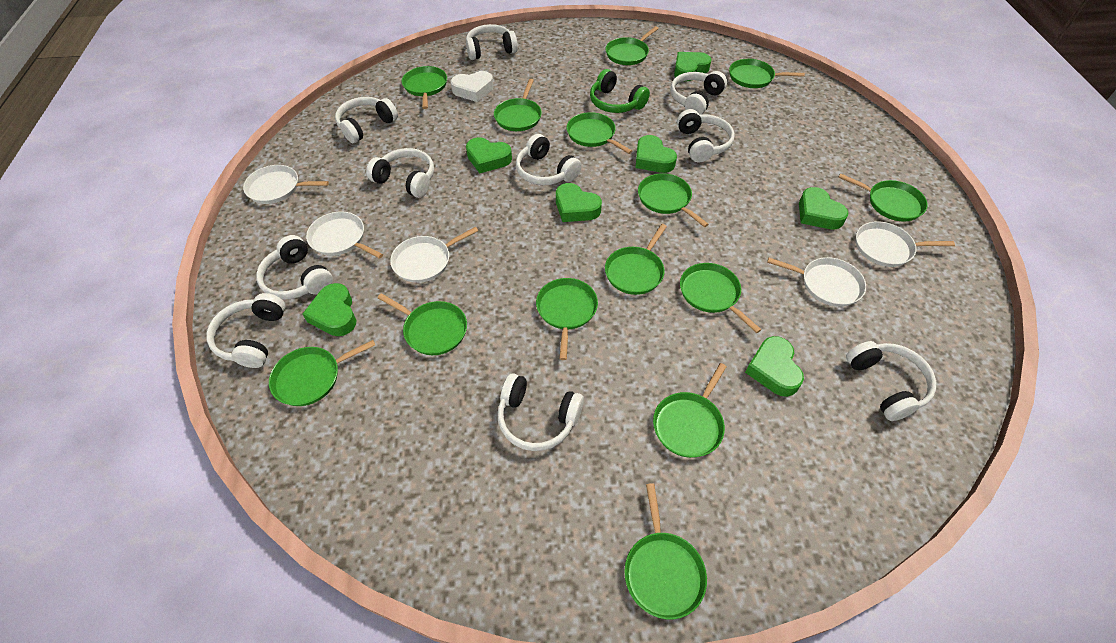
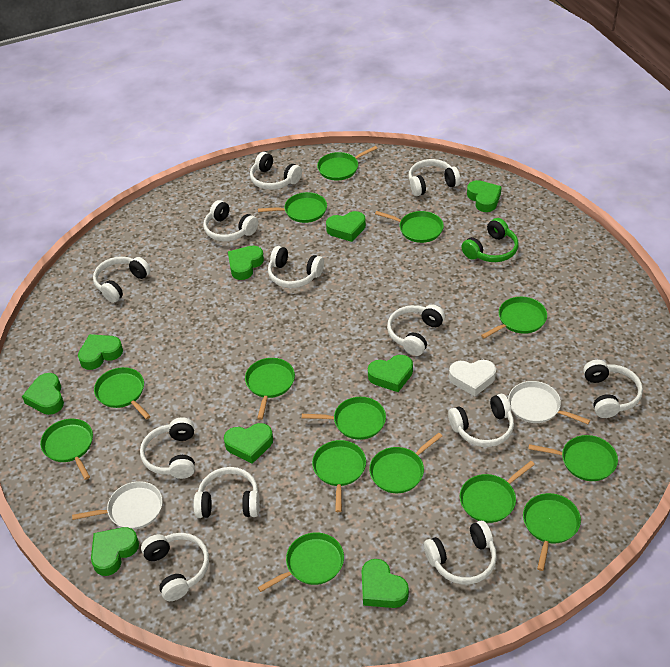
green heart: [303,283,356,336] [466,137,512,173] [556,183,602,222] [635,135,677,173] [674,52,712,81] [745,336,804,397] [799,187,849,229] = 7 -> [22,373,64,415] [78,334,123,370] [91,527,139,576] [224,423,273,464] [228,246,264,280] [326,211,366,242] [361,559,409,608] [368,355,413,392] [467,180,502,212] = 9
white headphones: [206,293,286,368] [256,235,333,299] [335,97,398,143] [366,148,434,198] [466,24,518,60] [498,373,584,451] [516,134,582,185] [670,71,727,115] [677,109,735,162] [846,341,936,421] = 10 -> [93,256,151,303] [140,417,195,479] [141,533,209,601] [194,467,260,518] [203,200,258,241] [250,152,302,190] [268,246,324,288] [387,304,445,356] [409,159,461,196] [424,521,497,584] [448,394,514,447] [583,360,643,418] = 12
white pan: [243,165,329,204] [306,212,383,259] [390,227,478,283] [767,257,866,307] [856,222,955,267] = 5 -> [72,481,163,530] [508,381,590,424] = 2

